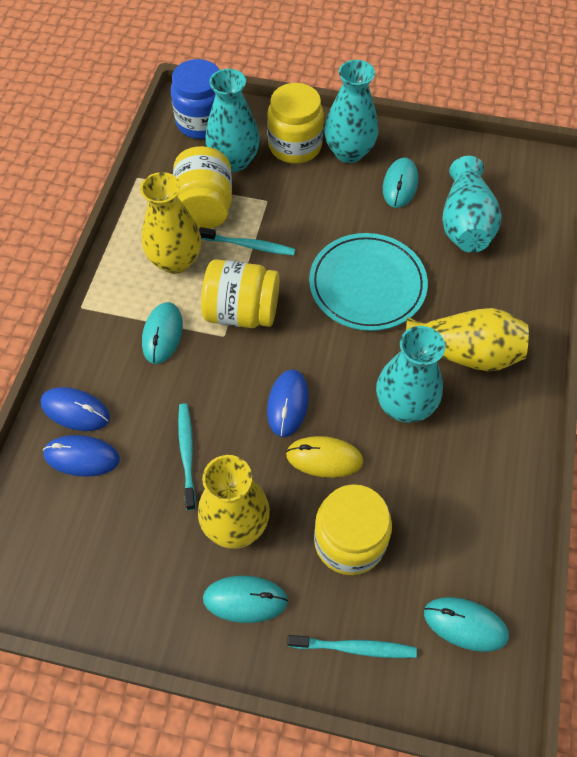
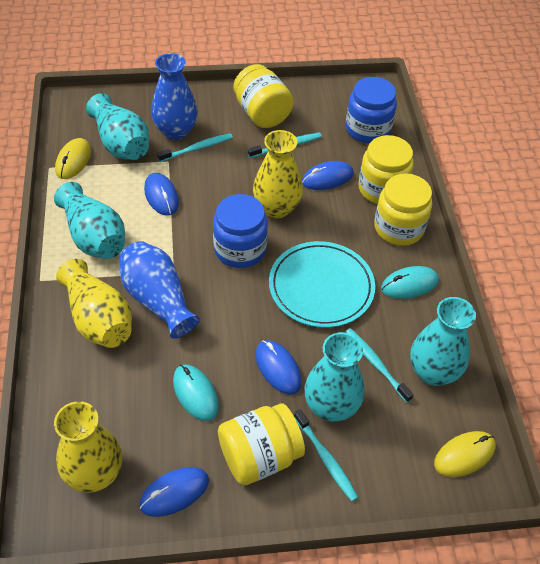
blue jar: [171,59,219,139] = 1 -> [213,194,268,268] [346,77,397,143] = 2
blue mouse: [40,387,110,431] [43,435,120,477] [267,370,309,437] = 3 -> [139,467,209,517] [144,173,179,216] [255,340,302,395] [302,161,354,190] = 4
blue vase: none = 0 -> [120,241,200,339] [151,53,198,140] = 2
turquoise mouse: [142,302,183,364] [203,576,288,623] [383,158,418,208] [424,597,509,652] = 4 -> [173,364,219,421] [381,266,439,299] = 2
turquoise toothbrush: [178,403,196,510] [199,227,295,255] [287,635,417,658] = 3 -> [157,133,233,162] [248,132,322,158] [294,409,358,501] [345,328,414,402] = 4
yellow mouse: [286,436,363,478] = 1 -> [55,138,91,179] [434,431,496,477] = 2

